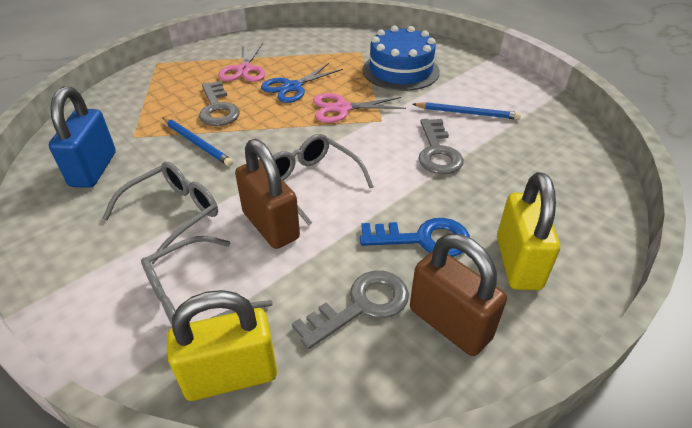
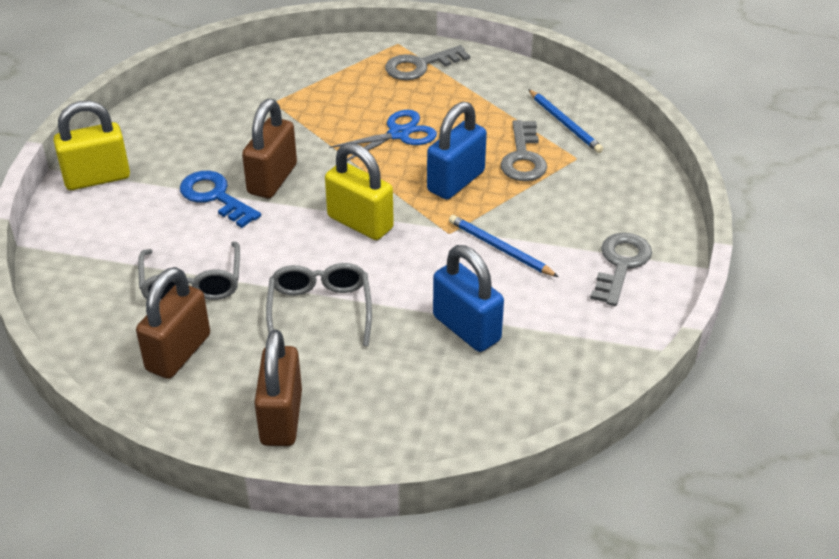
blue cake: [363,26,440,91] = 1 -> none = 0
blue padlock: [49,86,116,188] = 1 -> [427,102,487,200] [433,245,504,352] = 2
brown padlock: [235,139,300,249] [410,233,507,356] = 2 -> [136,267,210,379] [242,99,297,198] [254,330,302,446] = 3
grey glasses: [102,162,218,264] [141,236,273,325] [273,134,374,226] = 3 -> [138,242,240,300] [266,263,372,346] = 2
pink scissors: [218,43,266,82] [313,93,406,123] = 2 -> none = 0

